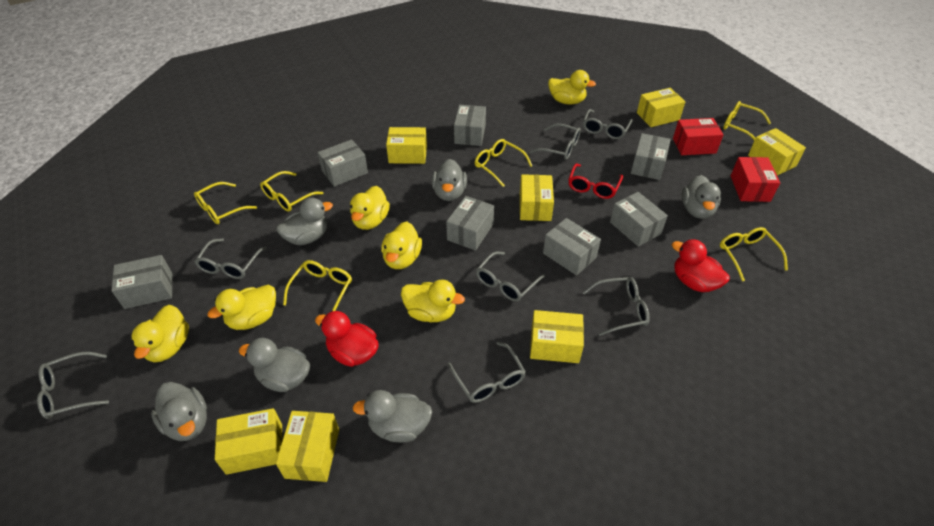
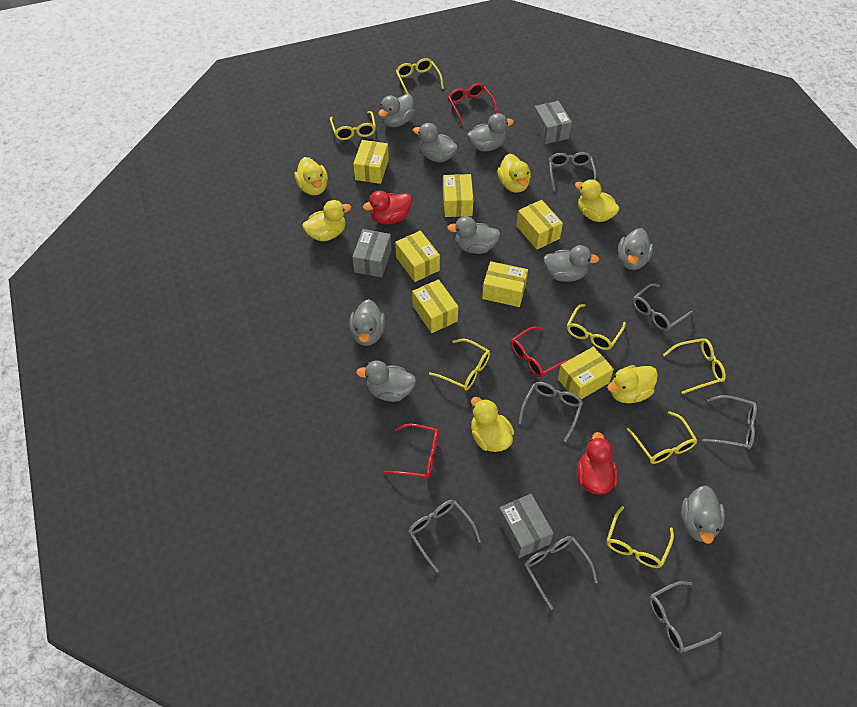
grey box: [111,255,173,309] [318,139,368,187] [446,196,494,251] [454,105,486,146] [543,218,601,275] [610,192,668,247] [631,133,671,180] = 7 -> [352,229,392,277] [498,494,554,558] [533,101,572,144] = 3
grey duck: [151,382,207,441] [239,338,310,392] [276,198,333,245] [353,390,432,443] [432,159,467,201] [682,175,721,219] = 6 -> [349,299,386,346] [356,361,416,402] [378,94,415,127] [413,123,458,162] [447,216,500,254] [467,113,514,151] [543,245,599,282] [618,228,653,270] [681,486,725,544] = 9
red box: [673,118,724,155] [731,157,780,202] = 2 -> none = 0
red glasses: [568,164,623,199] = 1 -> [384,424,439,479] [448,83,497,125] [511,326,572,377] = 3
yellow glasses: [194,182,257,224] [260,171,324,212] [283,260,352,311] [475,139,532,187] [720,227,788,282] [723,101,771,140] = 6 -> [330,111,376,140] [396,58,444,94] [429,338,490,391] [567,304,626,350] [607,506,674,568] [626,411,698,464] [663,338,726,394] = 7

